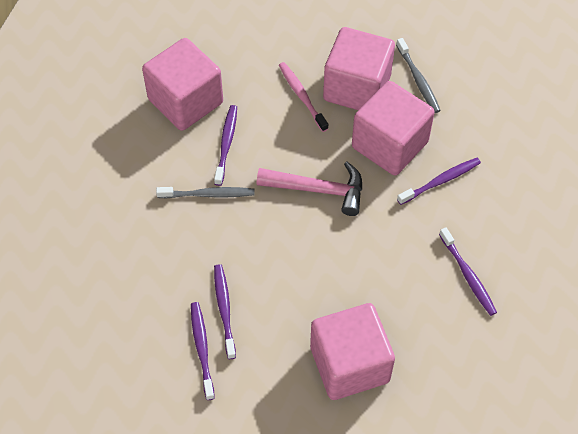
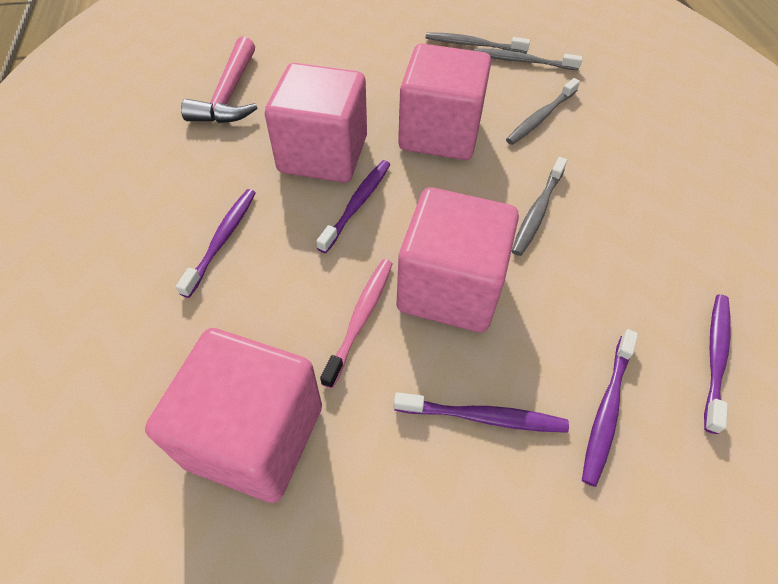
grey toothbrush: [156,187,254,198] [396,38,441,113] = 2 -> [426,32,530,53] [474,48,582,70] [506,78,580,145] [512,157,567,256] = 4

